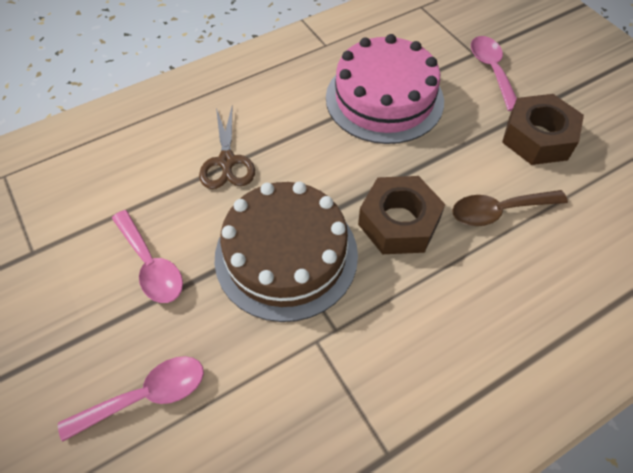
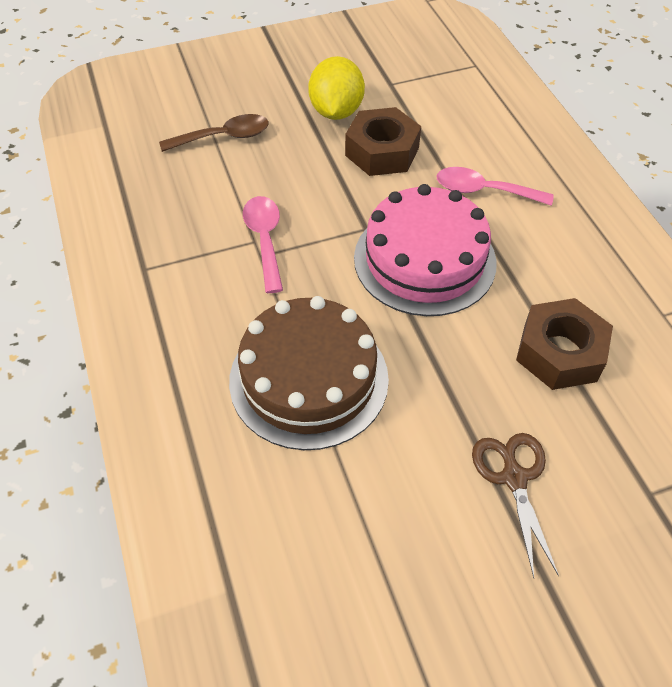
pink spoon: [58,356,204,442] [112,210,183,303] [471,36,517,111] = 3 -> [243,196,283,293] [437,167,554,206] = 2
yellow lemon: none = 0 -> [308,56,365,120] = 1

